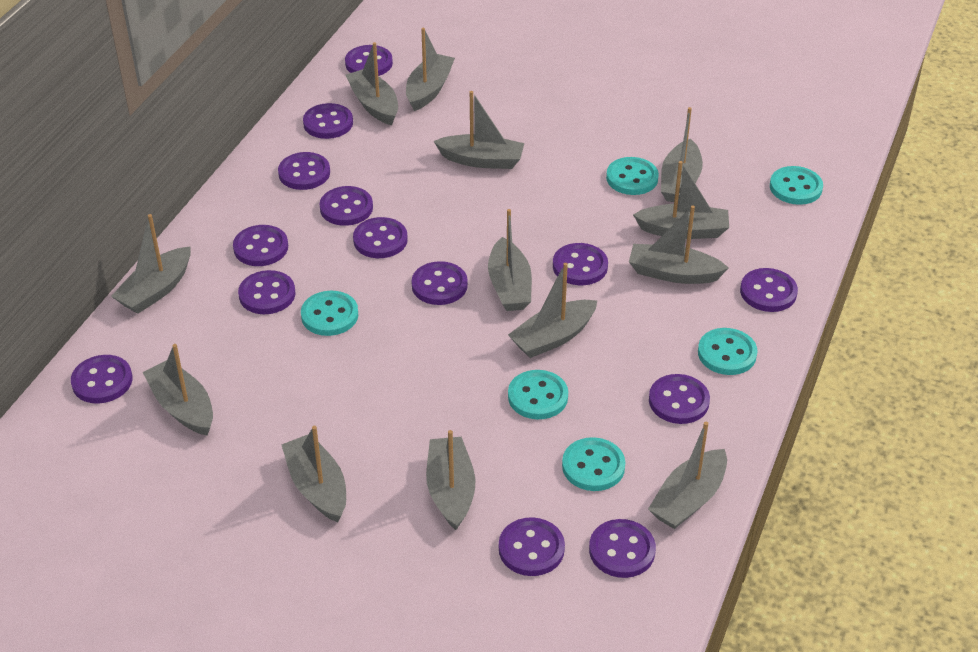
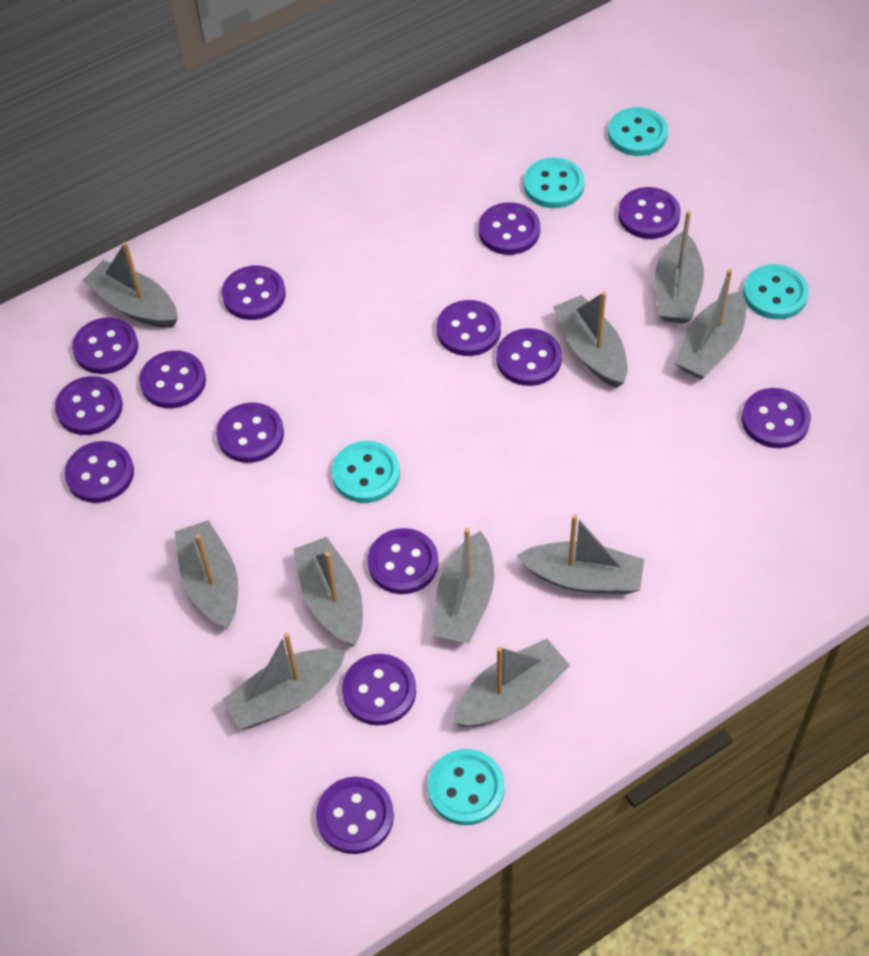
grey boat: [111,214,191,314] [143,344,213,435] [281,426,346,522] [346,42,398,125] [406,28,455,111] [426,430,475,530] [434,91,525,169] [488,209,532,311] [508,263,597,358] [629,205,728,284] [633,161,729,239] [648,422,727,529] [661,107,703,203] = 13 -> [82,242,178,328] [175,520,238,629] [222,633,346,730] [293,537,363,646] [433,528,494,643] [452,639,570,727] [516,514,644,594] [553,291,628,388] [655,211,704,323] [675,269,746,380] = 10
turquoise button: [301,291,358,336] [508,370,568,419] [562,437,626,491] [606,157,659,195] [698,328,758,375] [770,166,823,205] = 6 -> [331,441,400,503] [428,749,505,825] [524,157,585,208] [608,107,668,156] [743,264,809,320] = 5

